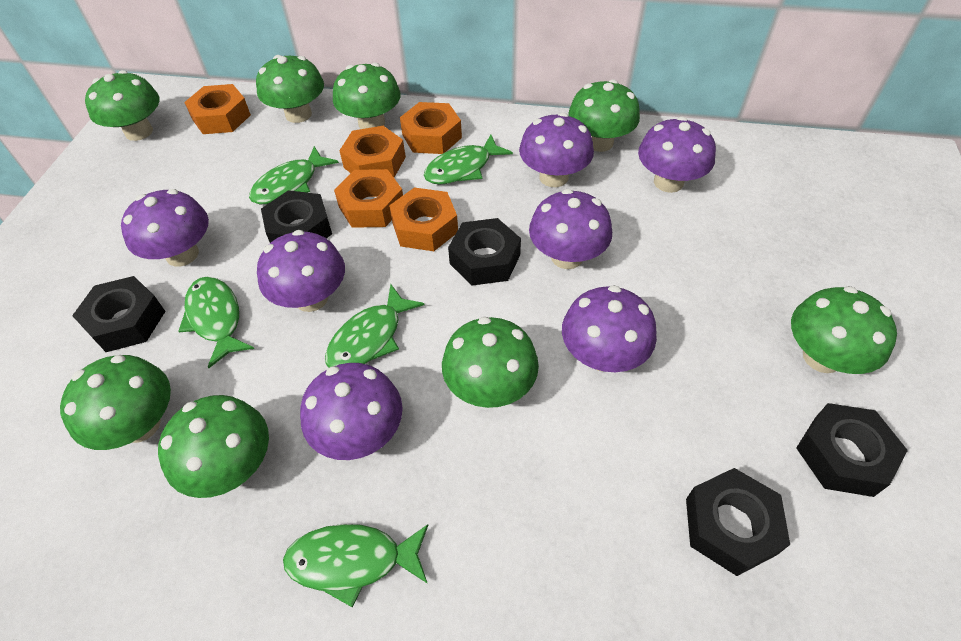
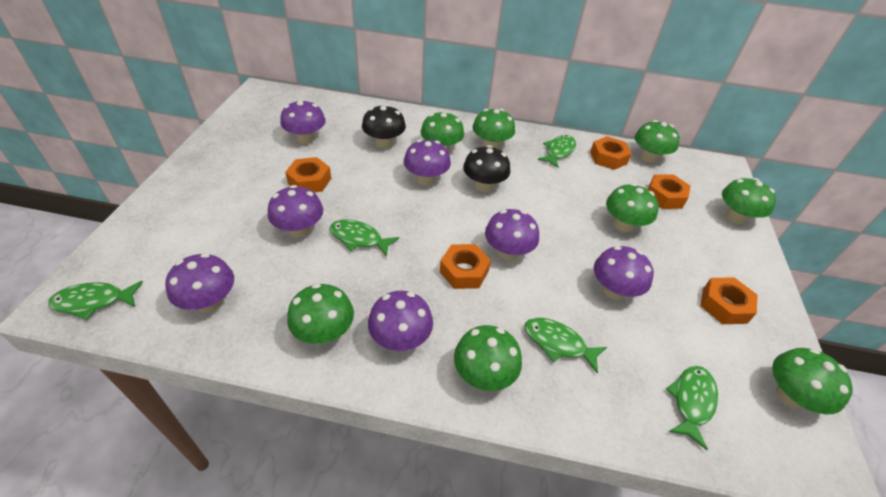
black mushroom: none = 0 -> [362,104,406,148] [463,145,510,192] = 2
black nut: [72,276,166,352] [261,190,332,243] [448,218,521,286] [686,468,790,576] [796,403,908,497] = 5 -> none = 0

